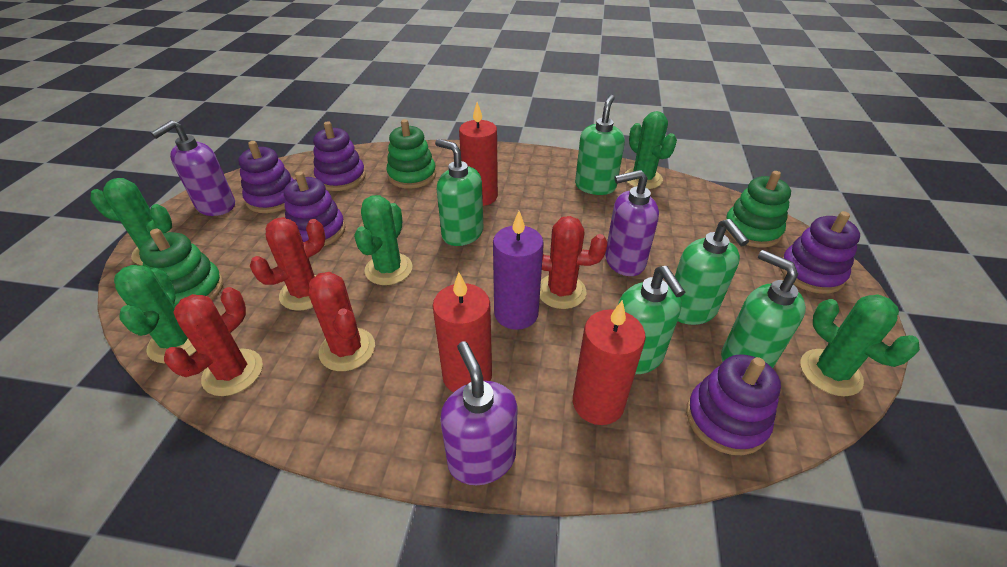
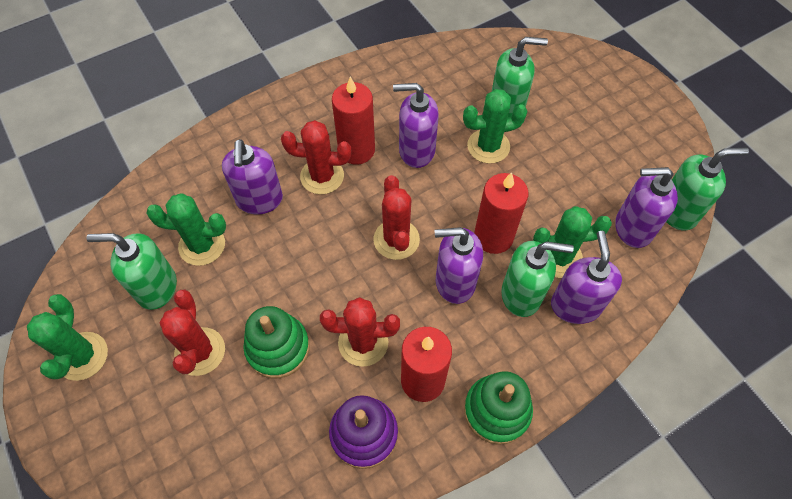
green cactus: [90,178,172,266] [114,265,196,363] [354,195,412,285] [624,111,677,189] [801,294,920,396] = 5 -> [27,294,108,381] [147,193,226,266] [463,89,528,164] [533,206,612,278] = 4
green soap dispenser: [435,139,483,246] [575,95,625,195] [618,266,685,374] [675,219,749,325] [721,250,806,368] = 5 -> [86,233,177,310] [492,37,548,117] [501,241,574,317] [666,147,749,230] = 4
green stacking toy: [139,228,223,306] [387,119,436,189] [725,171,791,248] = 3 -> [243,306,310,379] [464,371,533,445] = 2
purple candle: [493,211,544,330] = 1 -> none = 0
purple soap dispenser: [151,120,235,216] [440,341,517,485] [605,170,659,276] = 3 -> [222,139,283,214] [393,83,439,168] [435,227,483,304] [551,231,622,324] [615,167,678,248] = 5
purple stacking toy: [238,141,294,213] [284,171,346,246] [313,121,366,191] [686,354,781,455] [780,211,860,294] = 5 -> [329,395,398,469] = 1

